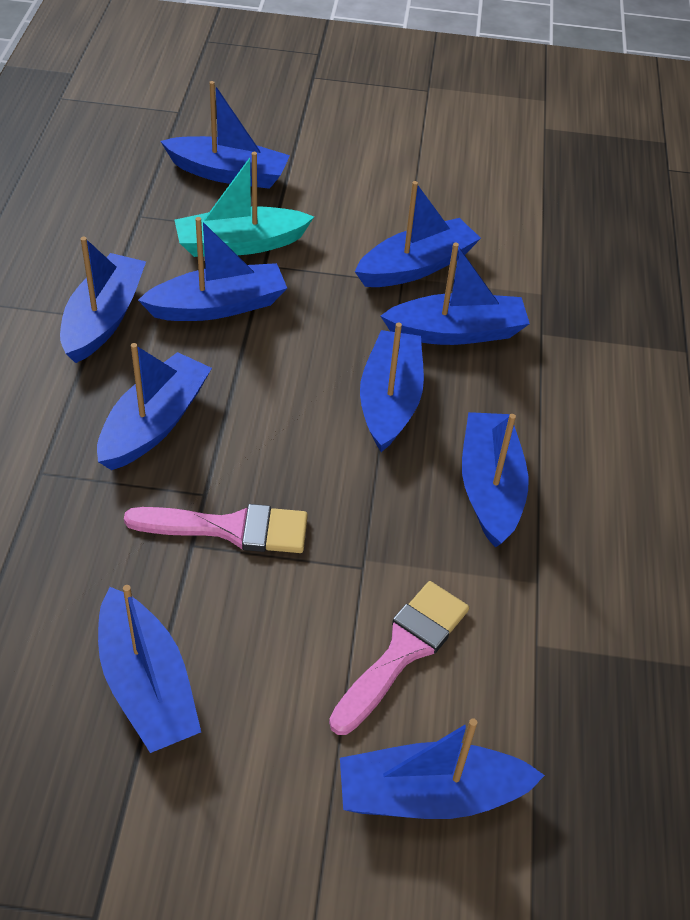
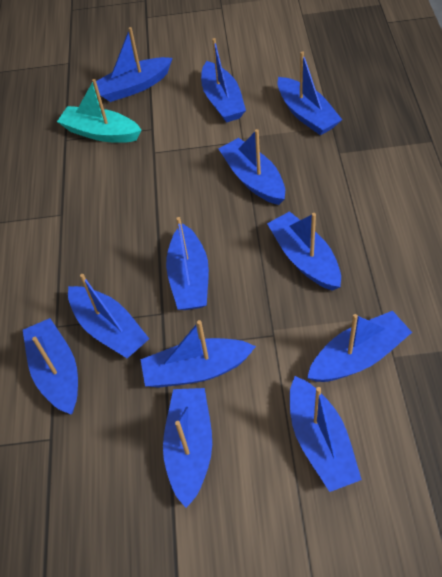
blue boat: [60,237,146,363] [97,343,212,470] [98,585,201,753] [138,217,287,321] [160,81,290,189] [340,718,545,819] [355,181,481,287] [360,323,424,452] [381,243,530,345] [462,412,529,548] = 10 -> [23,318,78,414] [68,274,149,358] [96,27,173,102] [140,320,256,388] [163,388,212,508] [166,217,209,310] [201,38,246,123] [218,129,285,205] [267,211,341,291] [277,51,342,135] [290,376,362,492] [307,311,412,382] = 12
pink brush: [124,504,308,553] [329,581,469,735] = 2 -> none = 0

